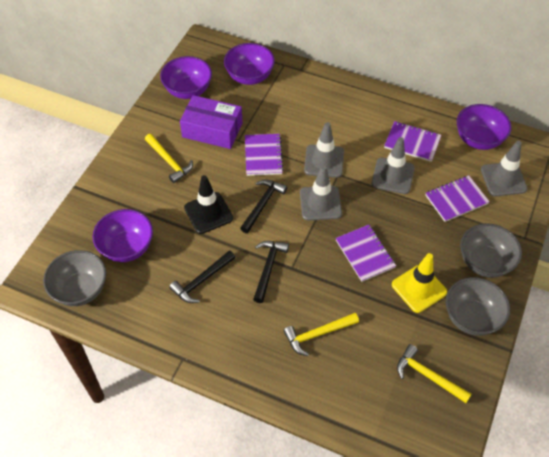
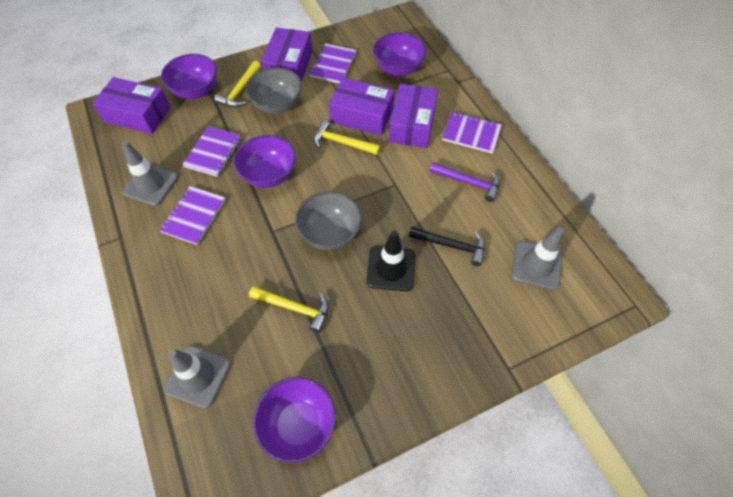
black hammer: [169,250,235,303] [240,179,287,233] [253,241,289,303] = 3 -> [409,227,485,266] = 1
grey bowl: [43,250,106,306] [446,277,510,336] [460,223,522,278] = 3 -> [246,67,302,114] [295,191,362,250] = 2
grey traffic cone: [300,165,342,221] [304,122,344,178] [372,137,415,194] [481,141,527,196] = 4 -> [121,141,178,206] [164,346,231,408] [512,227,564,290] = 3
purple box: [180,95,243,149] = 1 -> [92,77,171,134] [261,28,312,82] [329,77,394,135] [389,84,438,148] = 4
purple hammer: none = 0 -> [430,162,500,202] = 1
yellow traffic cone: [392,253,447,313] = 1 -> none = 0

